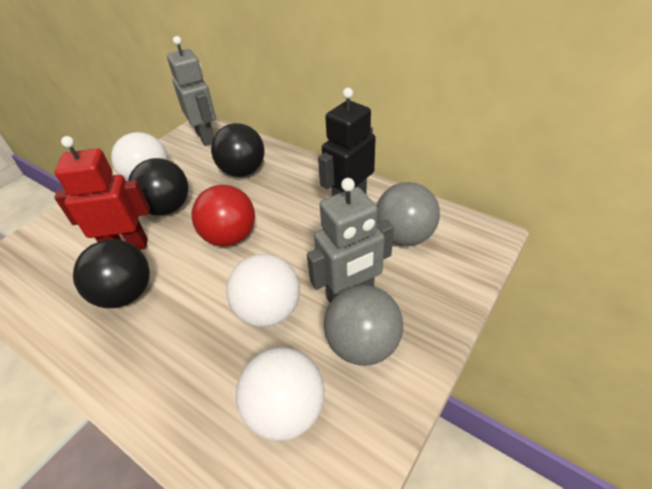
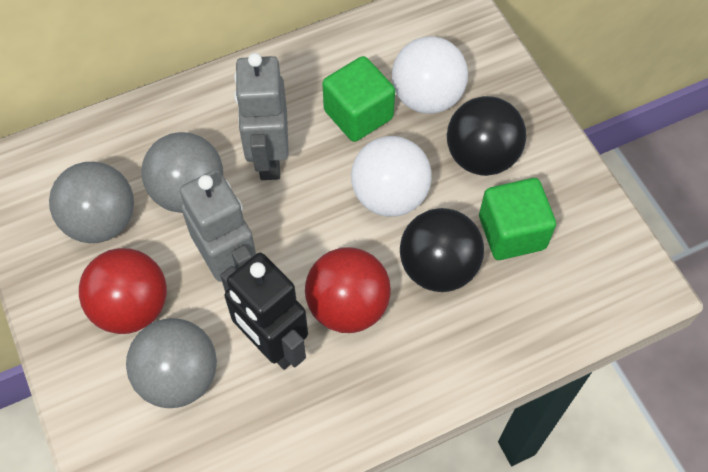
black ball: [73,239,150,308] [128,158,189,216] [211,123,265,177] = 3 -> [400,208,484,292] [447,96,526,176] = 2
green cube: none = 0 -> [322,56,395,142] [479,178,556,260] = 2
grey ball: [324,285,403,366] [376,182,440,246] = 2 -> [49,162,134,243] [126,318,217,408] [141,132,223,213] = 3
red ball: [191,185,255,247] = 1 -> [79,248,167,334] [305,247,391,333] = 2
red robot: [54,136,150,250] = 1 -> none = 0
white ball: [111,132,168,181] [226,254,300,327] [236,347,325,440] = 3 -> [351,136,432,217] [392,36,468,114] = 2

